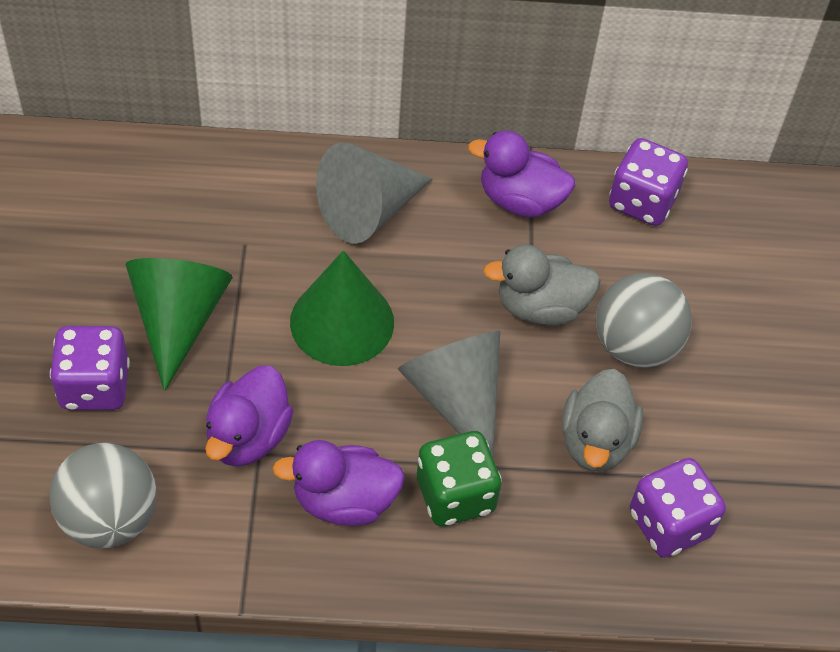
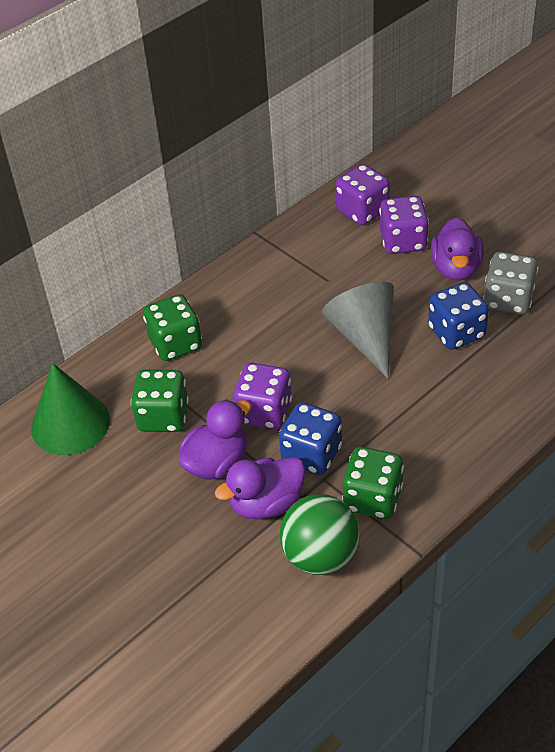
blue dice: none = 0 -> [279,402,342,475] [428,282,489,350] = 2
green ball: none = 0 -> [280,494,360,575] = 1
green cone: [126,258,233,391] [290,250,394,366] = 2 -> [31,363,110,455] = 1
green dice: [417,431,502,526] = 1 -> [131,370,189,432] [143,294,202,361] [342,447,404,519] = 3
grey ball: [49,443,157,549] [596,273,692,368] = 2 -> none = 0
grey cone: [316,142,433,244] [398,331,500,457] = 2 -> [322,282,394,379] = 1
grey dice: none = 0 -> [483,252,538,314] = 1
grey duck: [483,244,601,326] [562,369,643,472] = 2 -> none = 0

